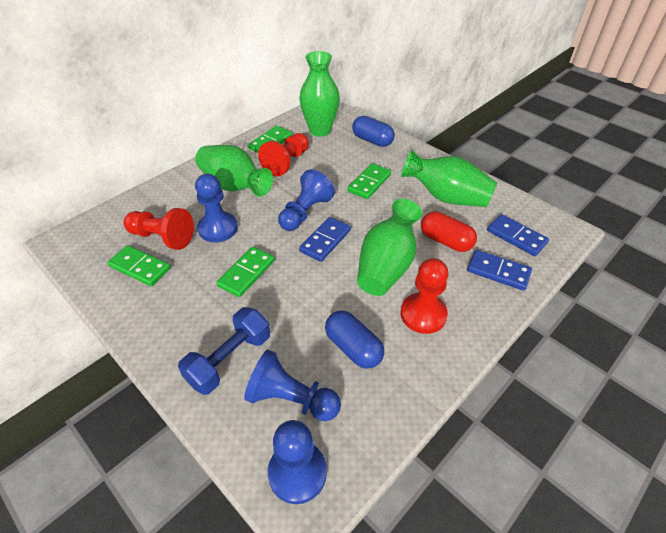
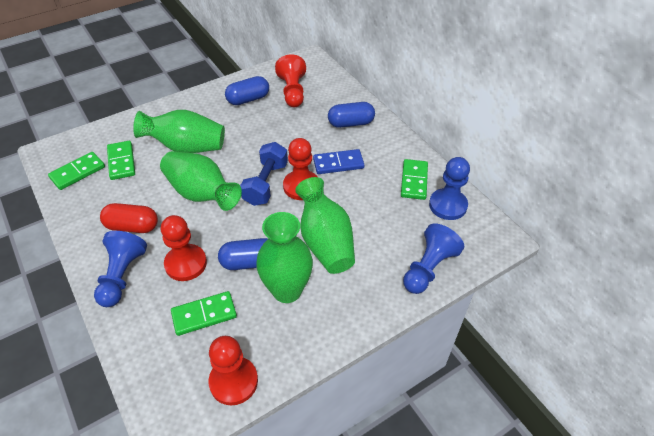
blue capsule: [325,310,384,369] [352,116,395,147] = 2 -> [218,238,268,270] [225,76,269,105] [328,102,375,128] = 3
blue domino: [299,217,351,262] [467,250,532,291] [487,214,549,256] = 3 -> [313,149,364,174] = 1
blue pawn: [195,174,238,242] [244,349,341,421] [268,420,327,504] [278,169,335,231] = 4 -> [94,231,147,307] [403,223,464,294] [429,157,470,220] = 3
red pawn: [123,208,194,250] [258,133,309,176] [401,258,448,334] = 3 -> [161,215,207,281] [209,336,258,405] [275,54,306,107] [283,138,318,200] = 4

